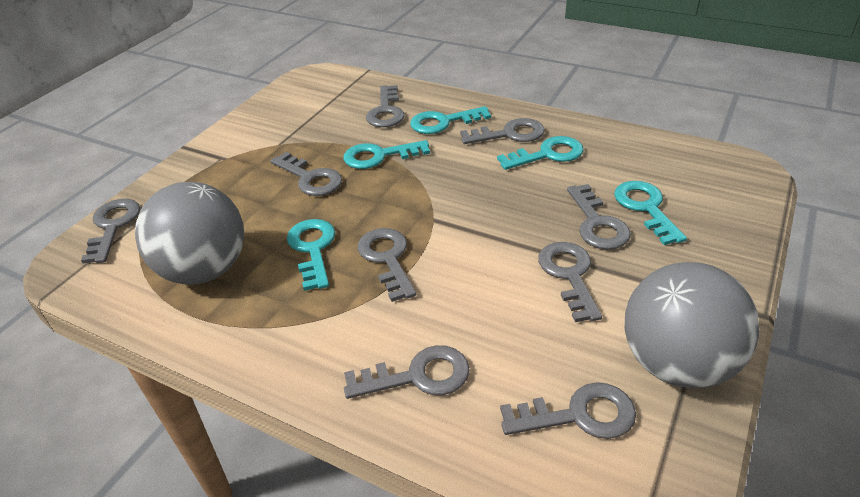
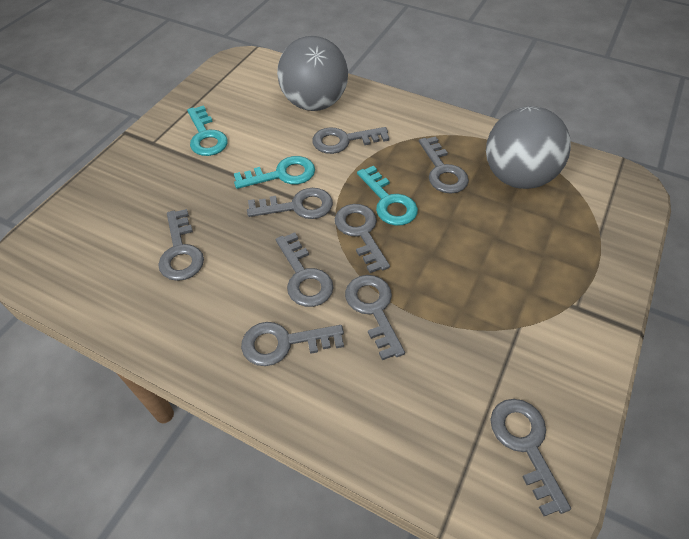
turquoise key: [287,219,335,291] [344,140,430,169] [410,106,491,134] [497,136,584,170] [614,181,687,245] = 5 -> [187,105,228,156] [234,156,315,189] [357,166,418,226] = 3

